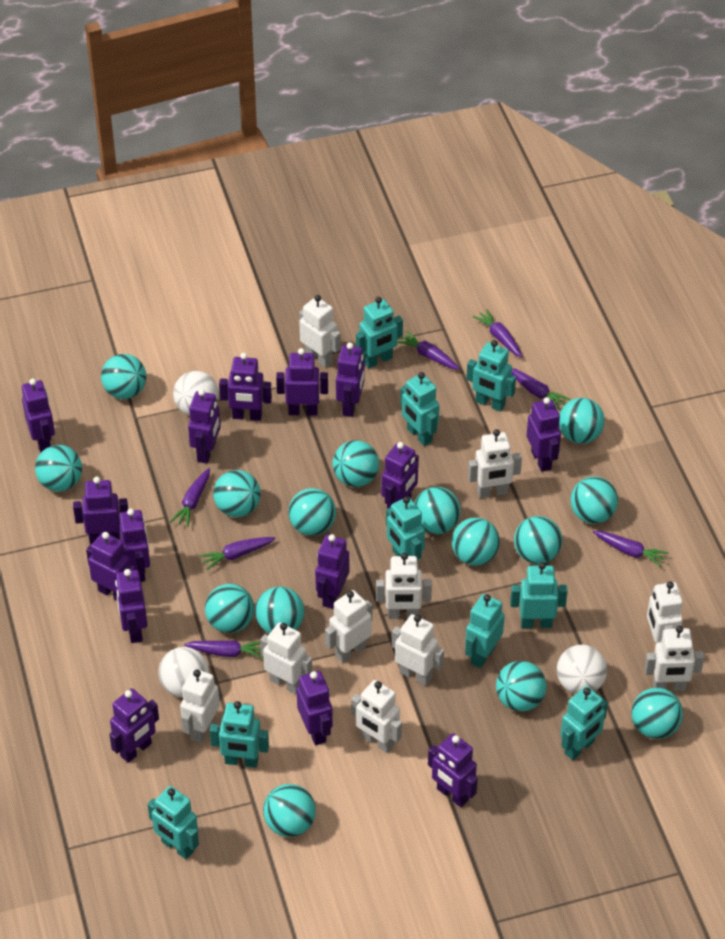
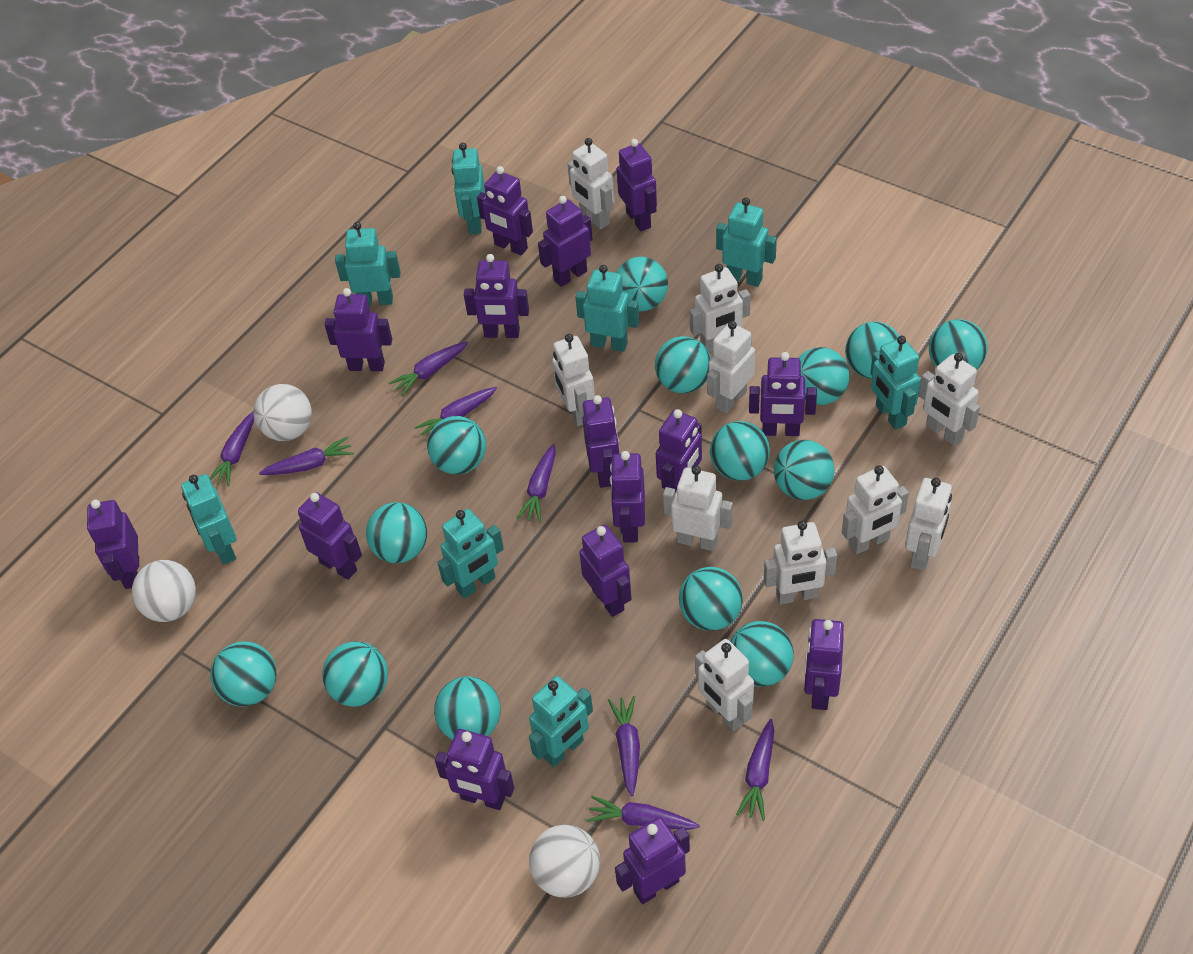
purple carrot: [170,468,210,527] [184,640,264,658] [199,537,276,570] [397,331,460,370] [473,309,523,358] [512,368,571,410] [593,531,669,567] = 7 -> [210,411,254,486] [259,437,354,475] [389,342,468,396] [414,387,497,442] [517,444,556,523] [587,796,700,830] [608,696,640,796] [736,719,774,821] = 8
turquoise ball: [35,445,82,492] [101,354,147,399] [205,584,254,633] [213,470,261,517] [255,586,304,634] [263,784,316,837] [288,488,336,536] [332,440,379,487] [414,487,461,534] [452,517,500,566] [496,661,547,712] [514,516,562,564] [559,398,605,444] [570,476,618,524] [631,688,683,739] = 15 -> [210,641,277,707] [322,641,388,707] [366,502,427,563] [427,416,486,475] [434,676,501,740] [616,257,668,311] [655,336,711,393] [679,567,743,631] [710,421,770,481] [730,621,794,687] [774,440,835,500] [798,347,850,405] [845,322,899,379] [929,319,987,370] = 14
turquoise robot: [147,786,199,859] [210,701,269,768] [356,297,403,368] [386,496,425,561] [400,372,439,446] [465,594,505,668] [466,340,516,412] [510,562,568,628] [560,686,608,760] = 9 -> [181,474,236,565] [335,222,401,306] [437,509,504,598] [452,143,486,234] [529,676,593,767] [576,265,639,352] [716,198,777,287] [870,336,921,430] = 8

